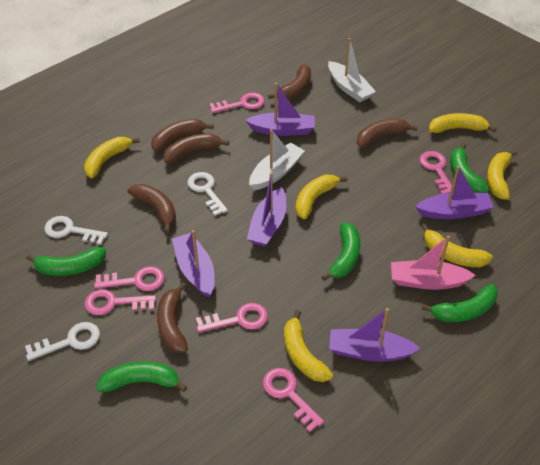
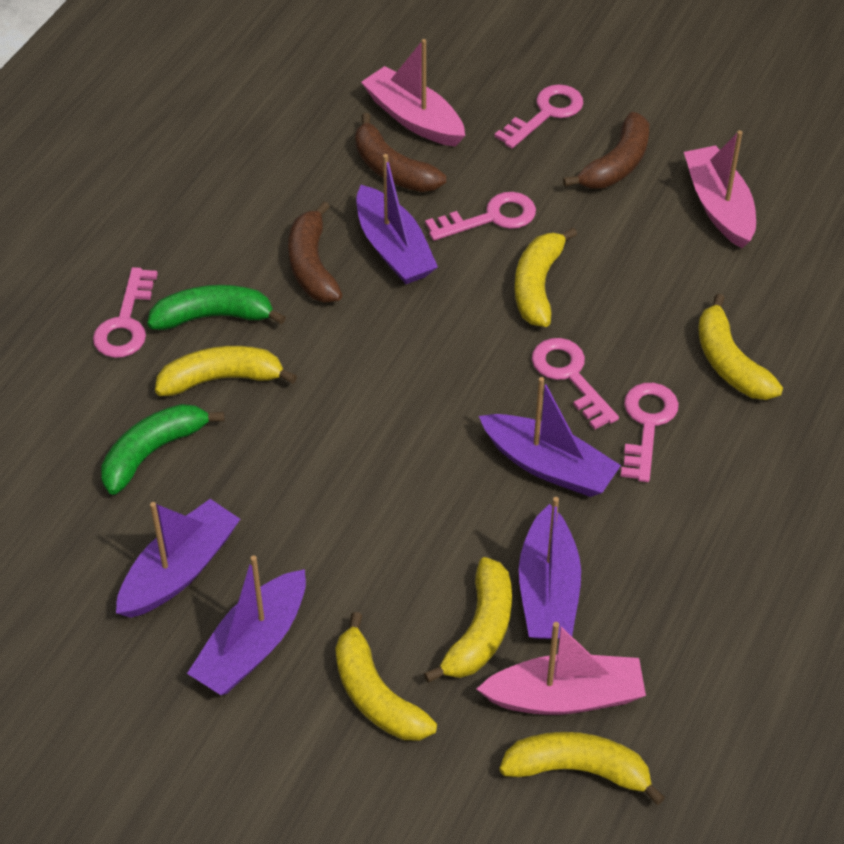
brown banana: [127,184,176,233] [151,119,213,152] [157,282,188,353] [163,133,229,164] [268,64,311,100] [357,119,418,148] = 6 -> [288,201,342,303] [355,113,446,192] [563,112,649,189] = 3
green banana: [26,247,106,276] [97,362,187,392] [322,222,360,281] [421,284,498,322] [450,143,489,193] = 5 -> [101,404,225,495] [147,285,286,330] = 2
pink boat: [391,235,475,290] = 1 -> [361,39,465,147] [477,622,646,715] [684,130,756,248] = 3
pink key: [85,289,156,315] [94,266,164,291] [196,303,268,333] [209,93,265,113] [263,368,324,432] [420,151,454,194] = 6 -> [93,267,158,358] [425,192,536,241] [494,84,583,149] [532,338,619,430] [620,383,679,482] = 5
white boat: [249,129,305,190] [328,38,376,102] = 2 -> none = 0
white key: [25,322,100,361] [44,216,108,245] [187,172,228,216] = 3 -> none = 0

